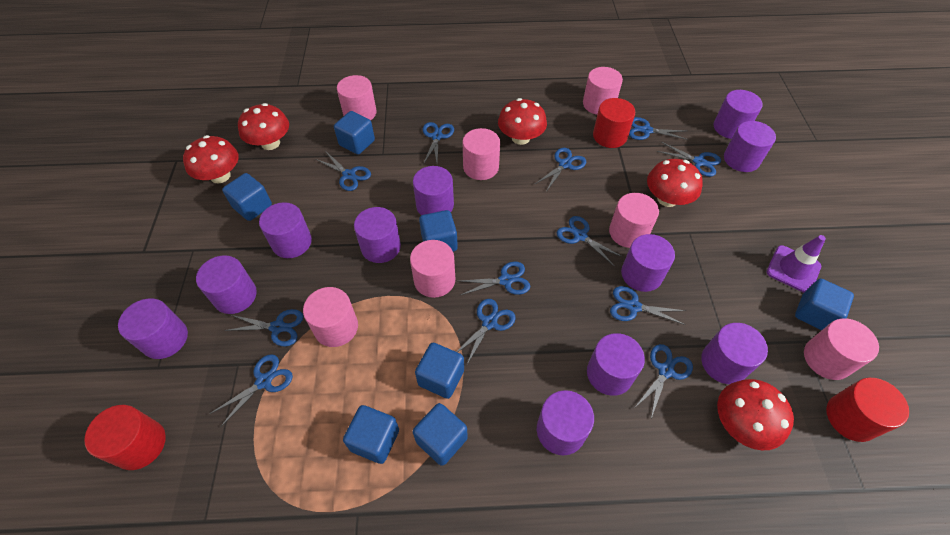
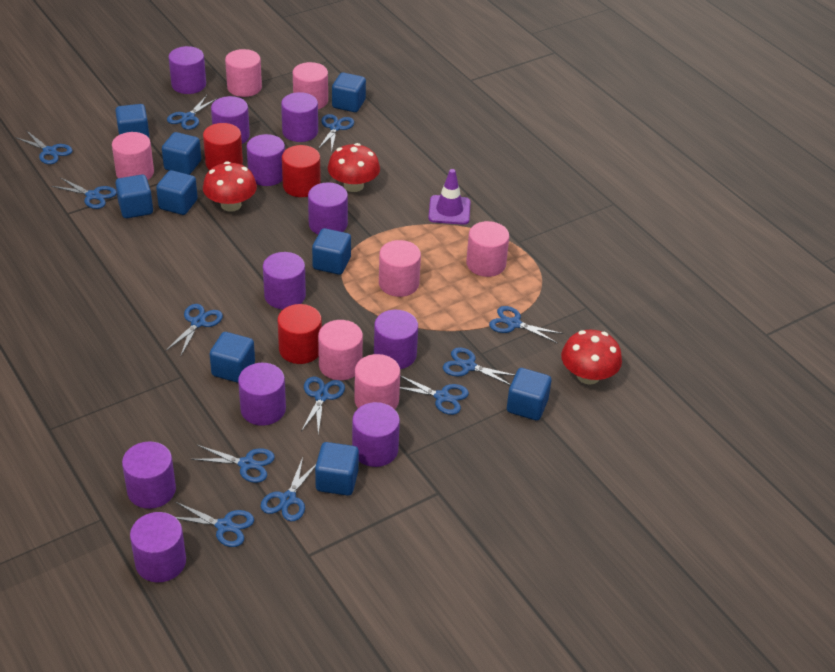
blue cube: [222,173,272,221] [334,111,375,154] [343,405,399,464] [413,403,468,466] [415,343,464,399] [419,210,458,252] [795,279,854,330] = 7 -> [115,104,150,138] [115,175,153,218] [156,170,198,215] [162,132,201,175] [210,332,255,383] [312,228,351,275] [315,442,359,496] [332,72,366,112] [507,368,551,420] = 9
red mushroom: [183,135,239,184] [238,103,289,150] [498,98,547,145] [647,159,703,207] [717,379,794,450] = 5 -> [203,161,257,212] [328,143,380,192] [561,330,622,385] = 3

